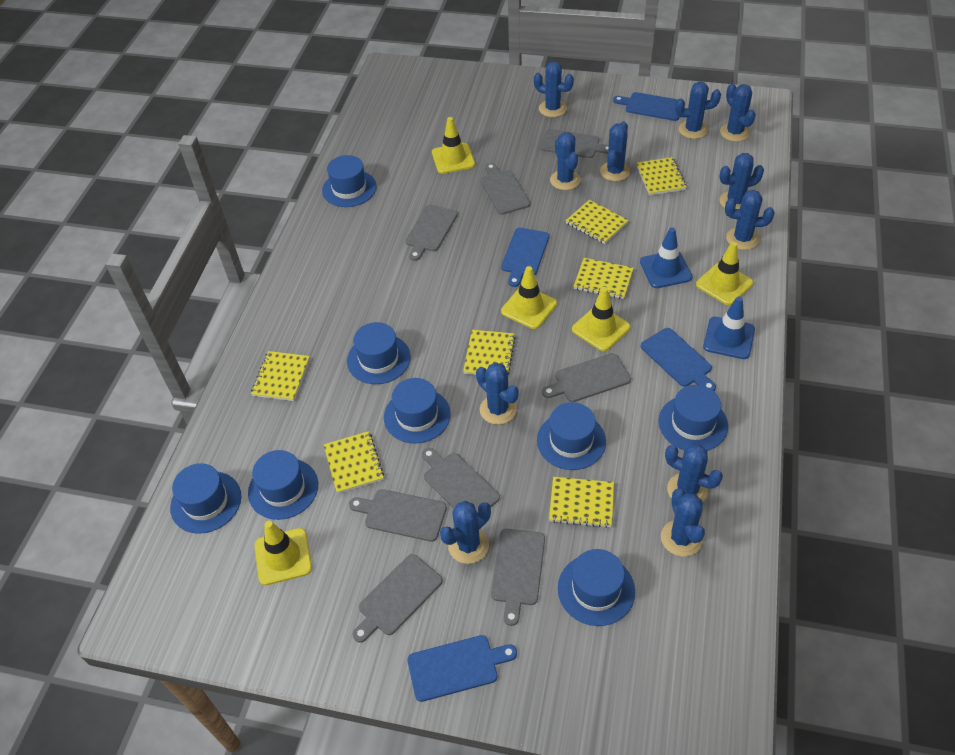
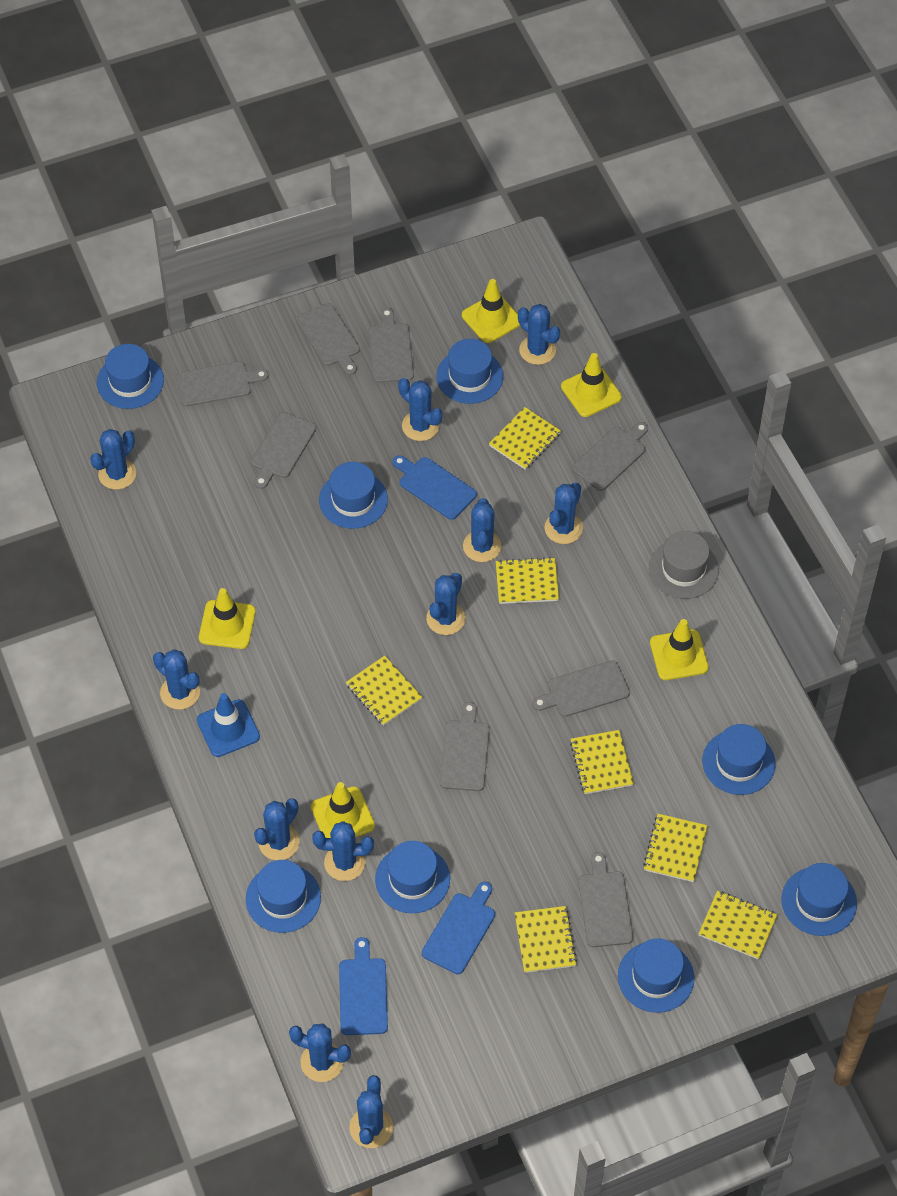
blue cutting board: [407,635,517,702] [501,228,549,287] [613,92,680,121] [641,328,716,391] = 4 -> [339,937,388,1035] [393,455,477,520] [422,882,495,974] = 3
blue traffic cone: [640,228,693,288] [703,296,755,359] = 2 -> [197,693,260,757] = 1
grey hat: none = 0 -> [649,531,719,599] = 1

